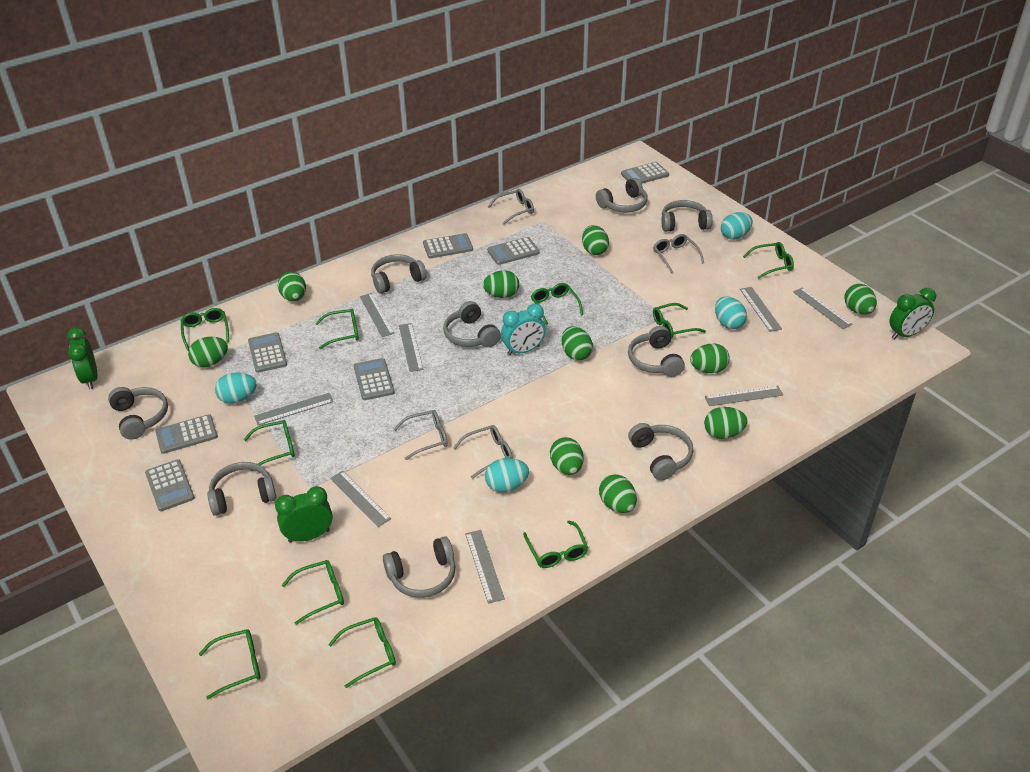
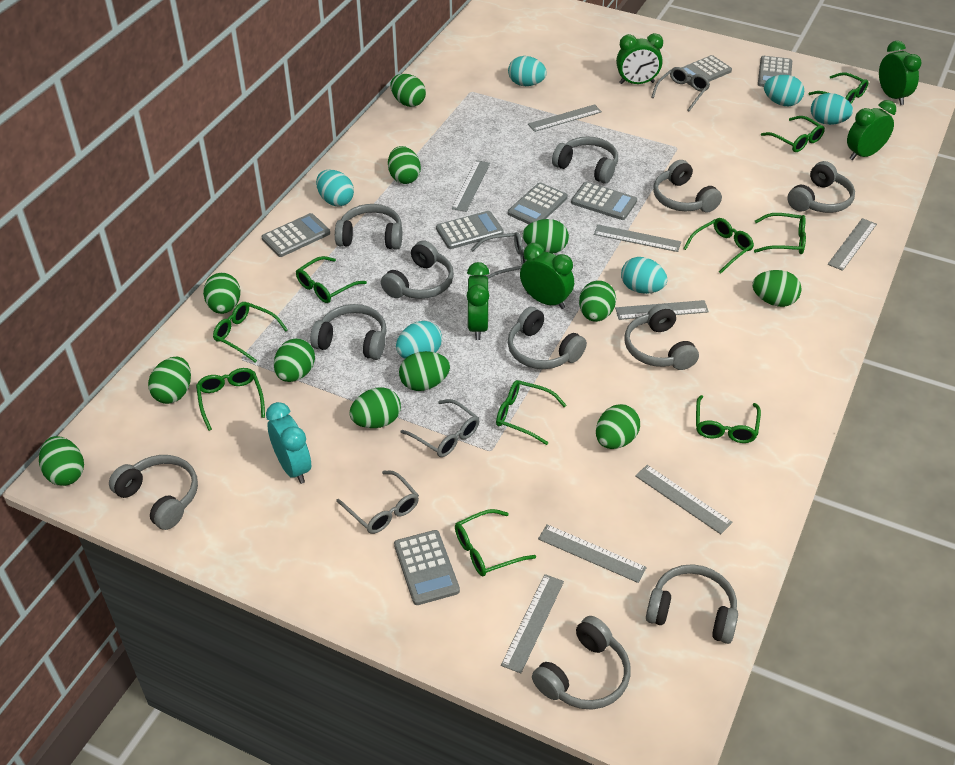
green clock: [67,327,98,389] [275,486,333,543] [889,288,936,339] = 3 -> [467,262,489,340] [520,243,574,309] [616,33,663,84] [847,100,896,160] [879,41,922,105] = 5
green egg: [188,337,228,368] [278,272,306,301] [483,270,519,298] [550,437,584,475] [561,326,593,360] [582,225,609,255] [599,474,637,513] [690,343,730,373] [704,407,747,439] [844,284,877,315] = 10 -> [39,436,84,486] [148,357,191,404] [203,273,240,314] [274,338,315,382] [349,387,401,428] [388,146,421,184] [390,74,426,107] [399,351,450,391] [523,219,569,253] [579,280,616,322] [596,404,640,449] [752,270,802,307] = 12
grey headphones: [108,387,168,440] [207,462,276,516] [371,254,427,294] [383,536,455,598] [443,301,501,347] [596,178,648,213] [628,326,685,377] [628,423,693,481] [661,200,713,232] = 9 -> [109,455,198,530] [310,304,387,360] [335,204,402,250] [381,241,454,299] [508,306,587,369] [532,616,631,710] [552,136,618,184] [625,304,699,370] [646,564,738,644] [653,160,722,212] [787,161,855,213] = 11
turquoise egg: [215,372,257,404] [485,458,529,492] [715,296,747,329] [721,212,753,240] = 4 -> [316,170,354,207] [396,321,442,359] [508,56,547,86] [621,257,667,294] [764,75,804,106] [811,93,853,125] = 6

